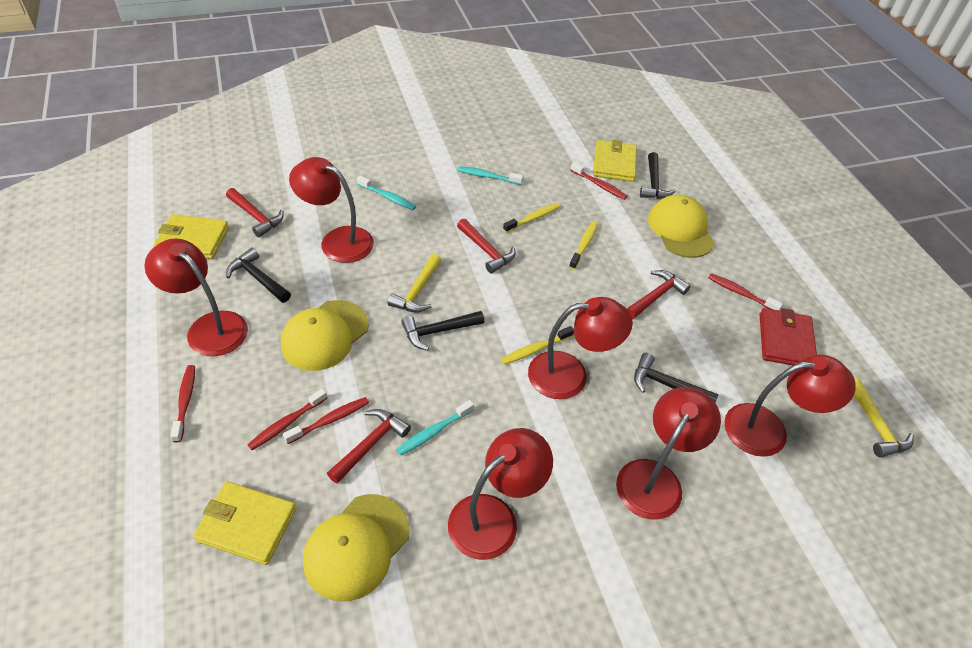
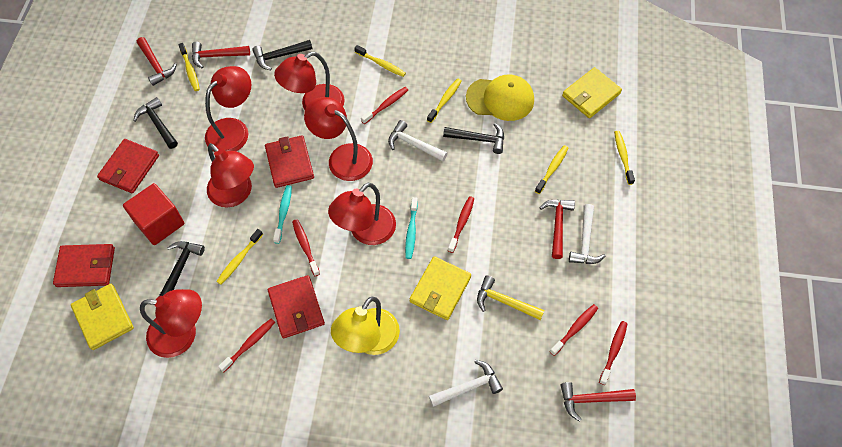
red cube: none = 0 -> [123,183,184,245] = 1
red toothbrush: [170,365,195,442] [248,389,327,450] [283,397,369,444] [570,162,627,200] [708,273,783,310] = 5 -> [218,318,275,372] [292,219,320,276] [361,87,408,124] [448,196,474,253] [550,304,598,356] [599,321,628,385] = 6
red wallet: [760,308,817,365] = 1 -> [53,244,115,287] [97,139,159,193] [265,135,314,188] [268,275,325,338] = 4
turquoise toothbrush: [357,176,416,210] [396,400,474,456] [458,166,523,185] = 3 -> [273,185,292,244] [405,197,418,259] = 2
white hammer: none = 0 -> [388,120,447,162] [429,360,503,407] [569,204,606,264] = 3
yellow cap: [281,300,369,371] [303,494,410,601] [648,194,714,258] = 3 -> [466,74,534,121] = 1
yellow hammer: [387,254,442,313] [854,378,914,457] = 2 -> [477,275,545,320] = 1
yellow lamp: none = 0 -> [331,297,400,355] = 1
yellow toothbrush: [501,326,574,365] [503,203,561,233] [569,221,598,270] = 3 -> [178,43,200,91] [216,229,263,285] [355,45,406,77] [427,78,461,123] [535,145,568,194] [614,131,635,185] = 6

